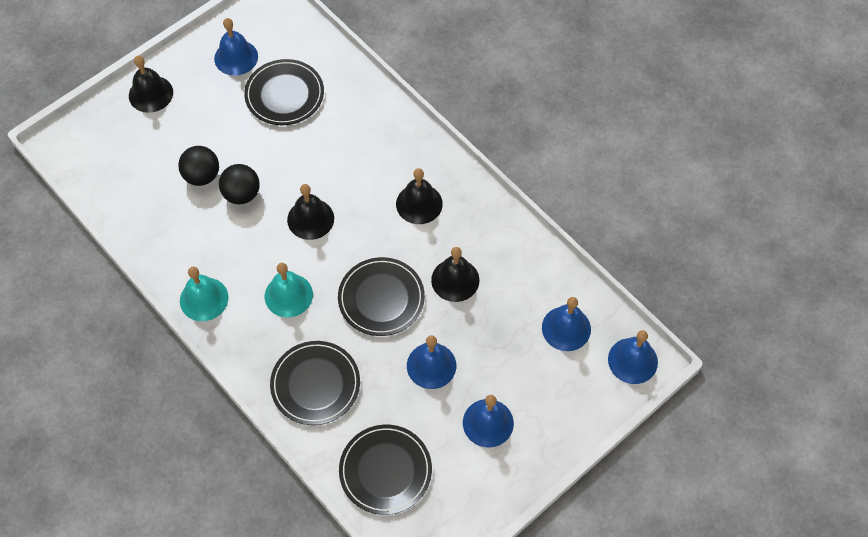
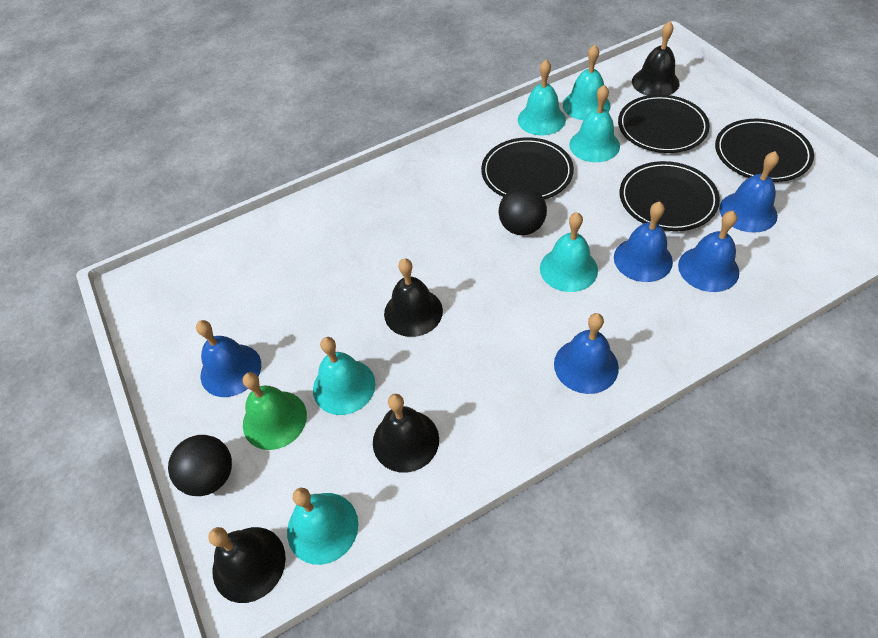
green bell: none = 0 -> [243,372,307,450] = 1
turquoise bell: [180,267,228,321] [265,263,313,317] = 2 -> [287,488,358,565] [313,337,376,415] [518,60,566,136] [540,212,598,292] [563,45,611,120] [569,85,620,162] = 6

